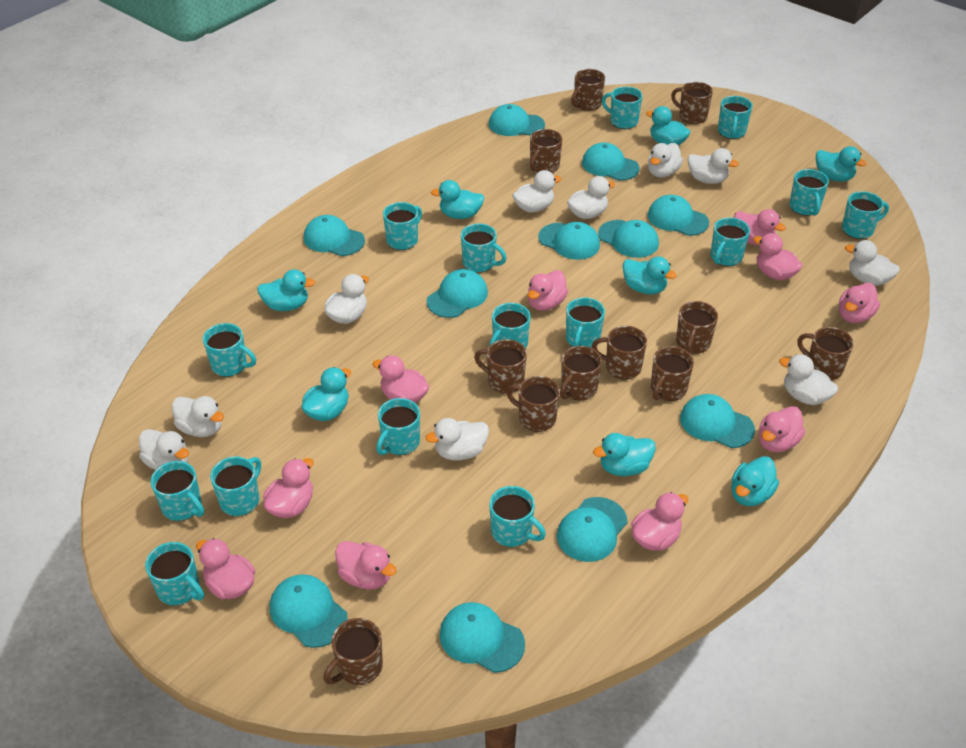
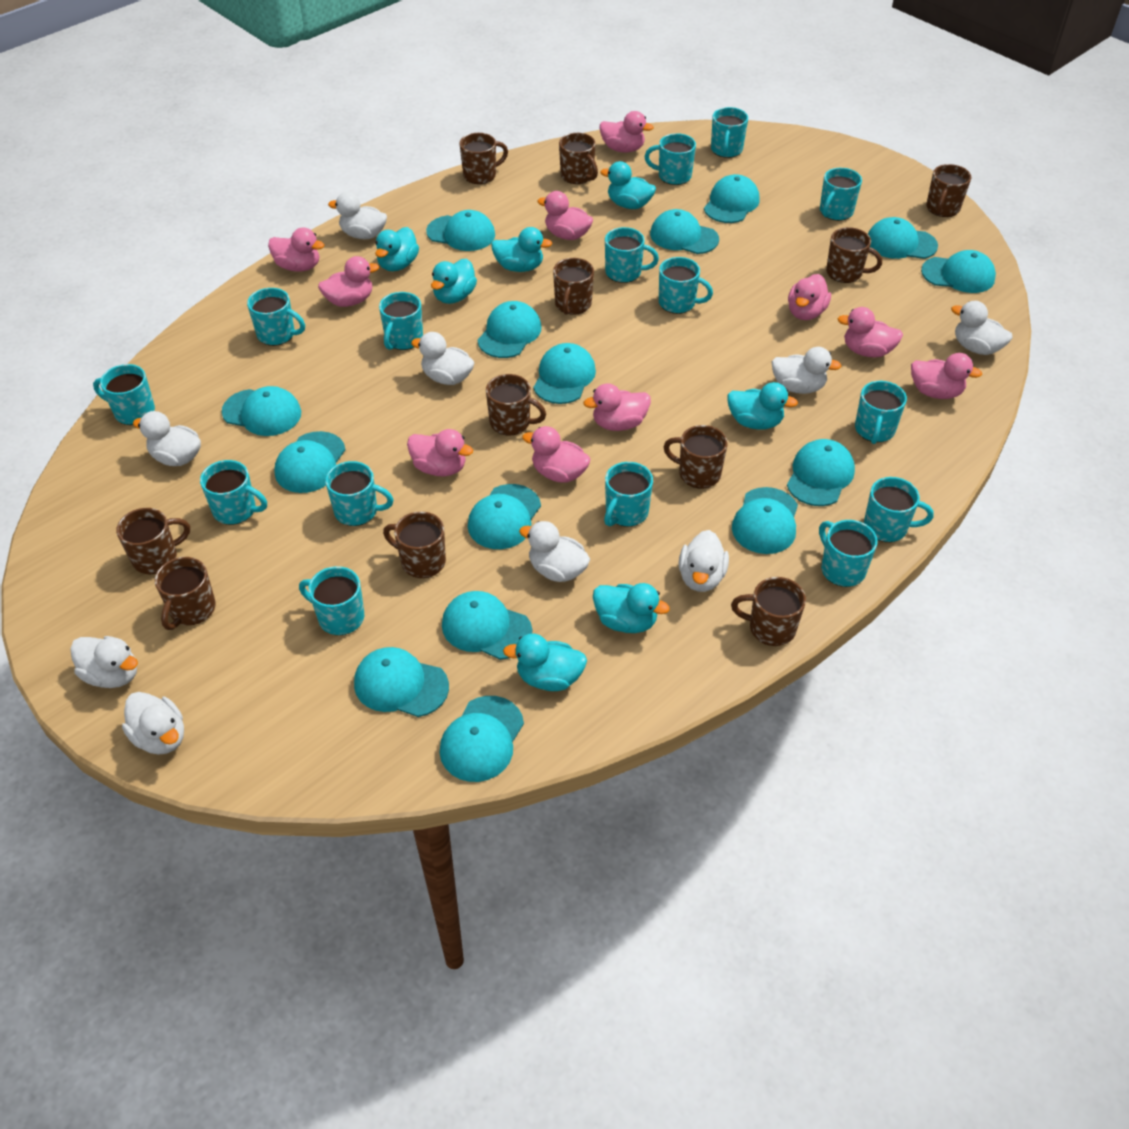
turquoise cap: [270,574,348,648] [304,215,365,256] [427,269,488,318] [439,602,525,673] [489,104,545,136] [538,222,600,260] [557,497,628,562] [582,142,640,181] [598,220,659,258] [648,195,709,236] [680,394,755,448] = 11 -> [222,386,301,436] [274,431,346,493] [354,647,449,717] [426,210,495,251] [439,696,524,782] [442,591,532,660] [468,484,541,549] [477,301,541,358] [533,343,596,404] [650,209,719,254] [704,174,760,223] [732,487,798,554] [787,439,855,506] [868,217,938,259] [921,250,996,293] = 15
turquoise duck: [257,269,315,311] [301,367,351,421] [431,180,485,219] [593,433,656,476] [622,256,677,294] [646,106,690,145] [731,456,779,506] [816,146,867,181] = 8 -> [375,227,419,271] [431,259,477,304] [491,227,552,272] [503,633,587,691] [593,583,670,633] [600,161,656,209] [727,382,798,430] = 7
white duck: [139,429,189,470] [172,396,224,437] [324,274,369,324] [426,418,489,461] [512,170,561,212] [567,176,615,219] [648,143,683,177] [687,148,739,184] [779,354,838,405] [845,240,900,286] = 10 -> [70,636,138,688] [122,692,184,755] [133,411,201,466] [328,192,387,239] [411,332,475,385] [519,521,590,582] [678,530,729,592] [771,347,841,394] [951,301,1012,355] = 9

